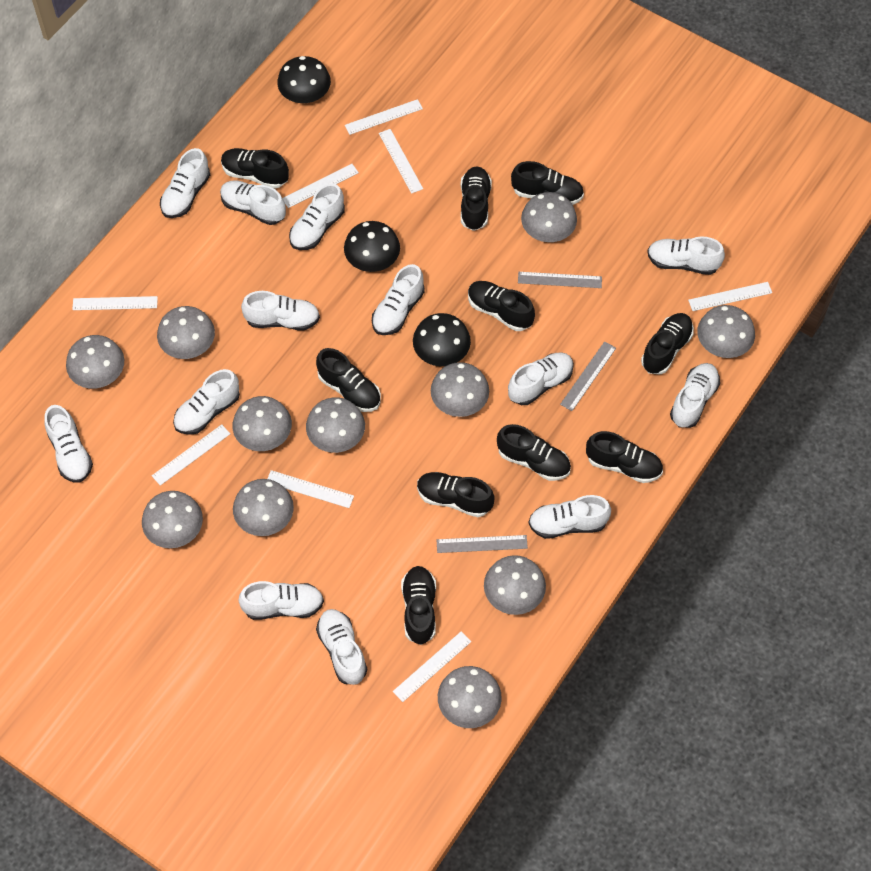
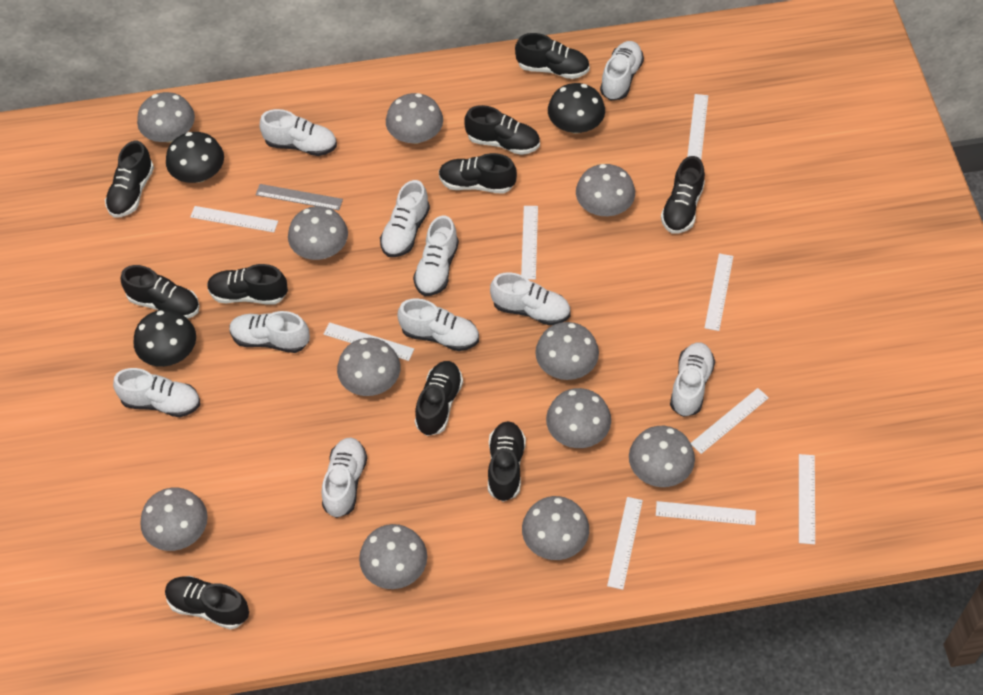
grey ruler: [437,535,528,553] [518,272,602,288] [560,341,616,411] = 3 -> [256,184,343,210] = 1
white ruler: [72,296,158,310] [152,424,230,486] [267,470,354,508] [283,164,359,208] [345,99,423,135] [379,129,423,194] [393,631,471,702] [688,282,772,311] = 8 -> [190,206,278,232] [324,322,414,361] [521,206,538,280] [607,497,643,590] [656,501,756,525] [687,94,708,160] [691,388,769,454] [704,253,733,331] [799,454,815,544] = 9
white shoe: [44,405,93,483] [160,148,210,218] [173,369,240,435] [220,180,286,225] [238,581,324,620] [241,291,320,331] [289,183,345,250] [316,609,367,685] [372,264,425,335] [508,352,574,405] [528,495,611,539] [647,236,725,275] [670,363,720,428] = 13 -> [113,368,200,417] [229,311,310,353] [260,109,337,156] [321,437,367,518] [380,180,430,257] [398,298,479,351] [413,216,459,296] [490,272,570,326] [600,41,644,101] [670,342,715,417] = 10

